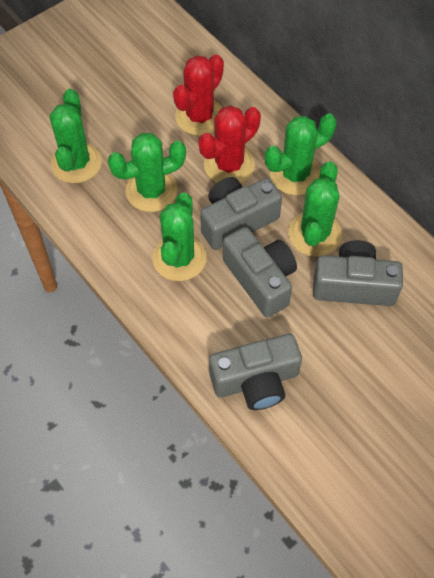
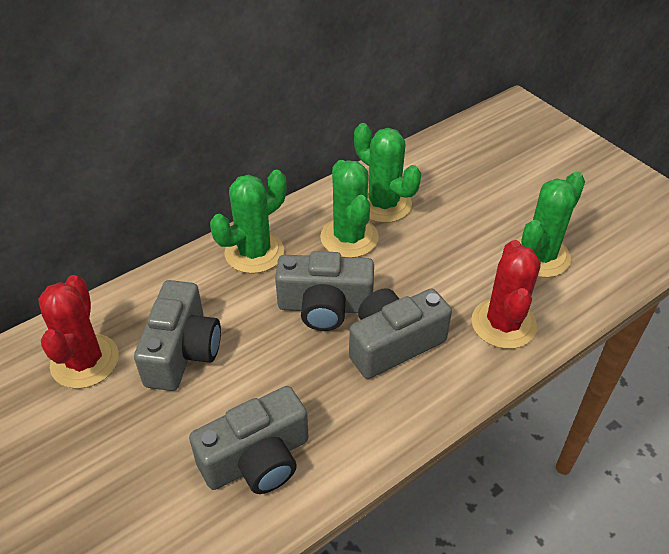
green cactus: [50,89,102,183] [108,133,186,212] [152,193,207,281] [265,113,337,196] [288,161,342,257] = 5 -> [210,170,286,274] [320,160,379,257] [354,123,421,223] [517,172,585,278] = 4

